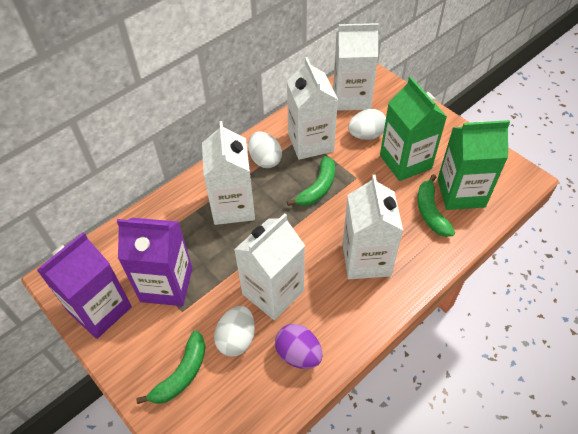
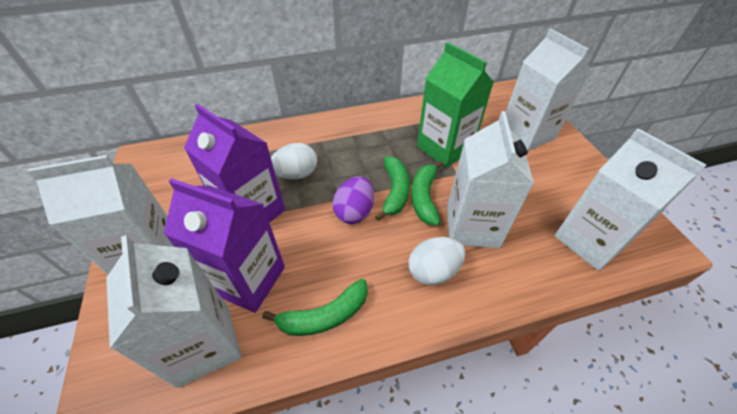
green carton: [380,77,447,181] [438,120,510,210] = 2 -> [417,42,494,167] = 1
white egg: [214,306,255,357] [248,132,282,168] [348,109,386,140] = 3 -> [271,143,317,180] [409,237,465,285] = 2

